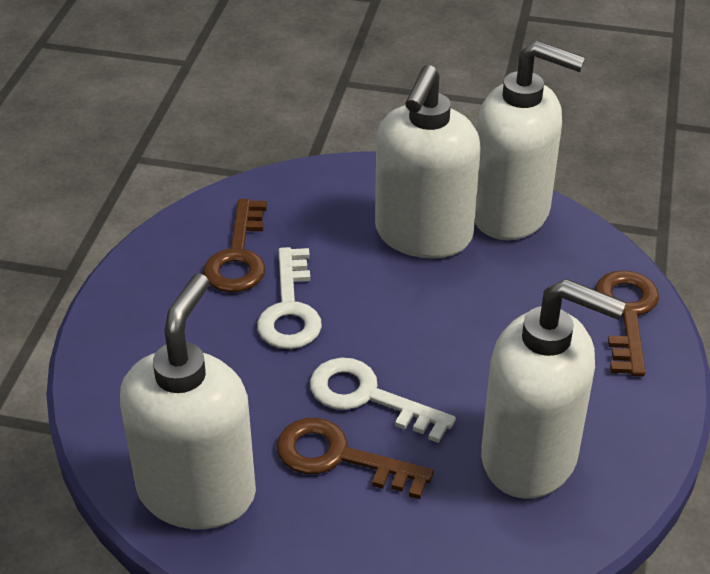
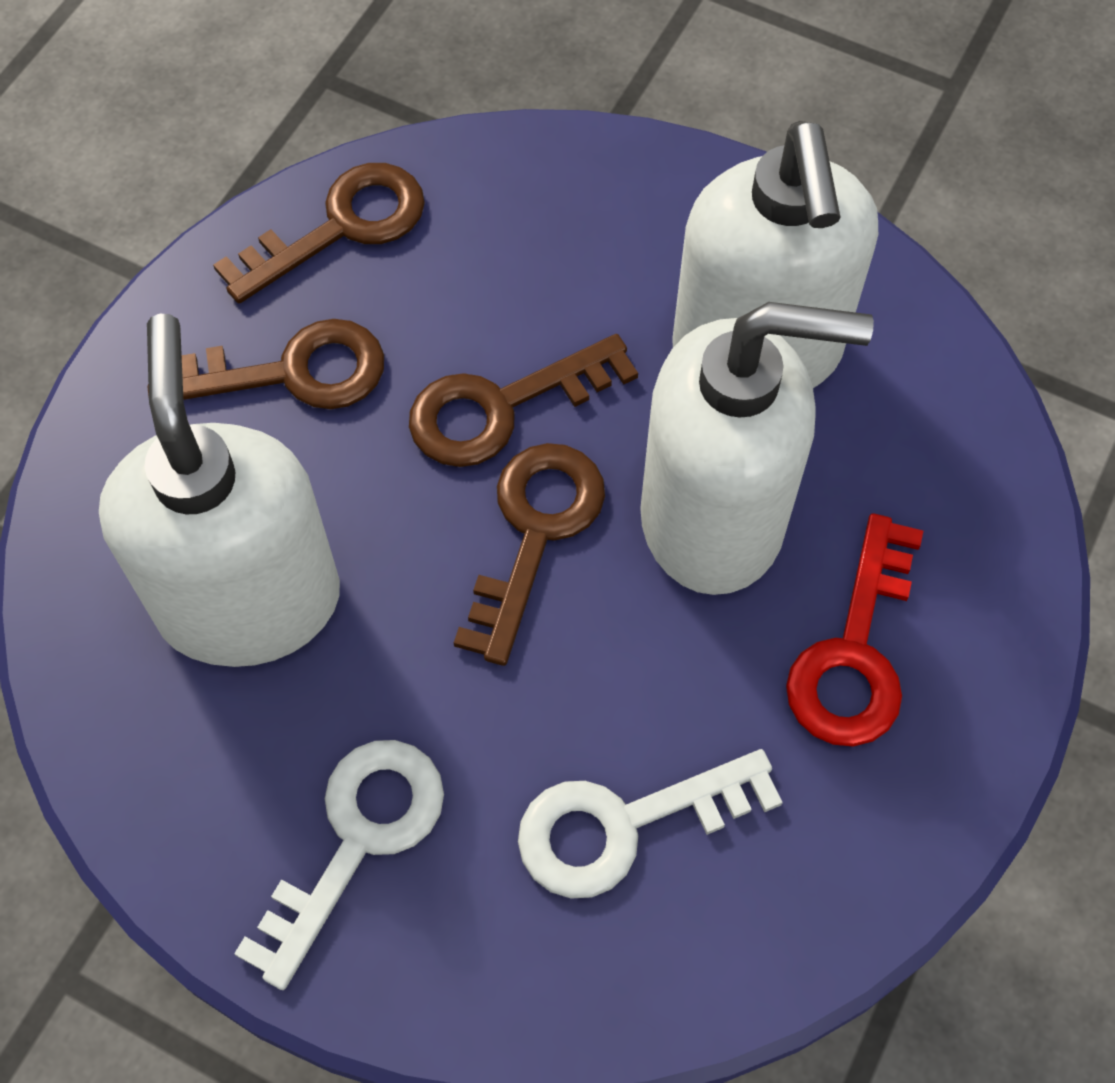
brown key: [203,199,267,292] [276,418,434,499] [595,270,659,376] = 3 -> [148,319,384,409] [213,163,425,303] [409,334,638,467] [454,443,605,666] = 4
red key: none = 0 -> [786,513,923,747] = 1
white soap dispenser: [120,274,256,529] [375,65,481,258] [475,40,585,240] [481,279,626,499] = 4 -> [99,314,340,667] [640,302,874,595] [673,121,878,388] = 3

